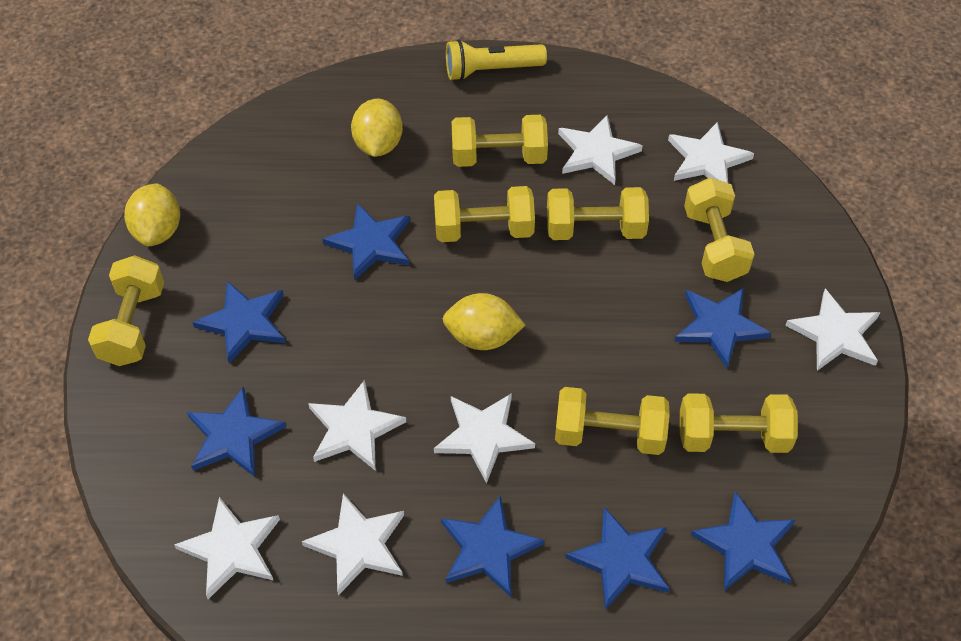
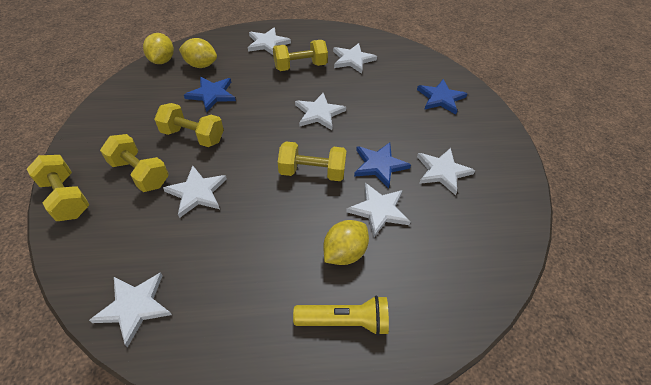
blue star: [187,386,286,477] [192,281,285,364] [322,203,410,280] [441,495,544,597] [566,507,670,610] [674,288,771,368] [691,491,795,591] = 7 -> [184,77,236,112] [354,142,411,189] [417,79,468,115] = 3
yellow dumbbell: [88,255,164,366] [434,186,535,242] [452,115,548,167] [547,187,649,240] [555,387,670,455] [680,394,798,453] [684,178,754,282] = 7 -> [27,155,89,221] [100,134,169,192] [154,103,224,147] [273,40,328,71] [278,141,347,181] = 5

